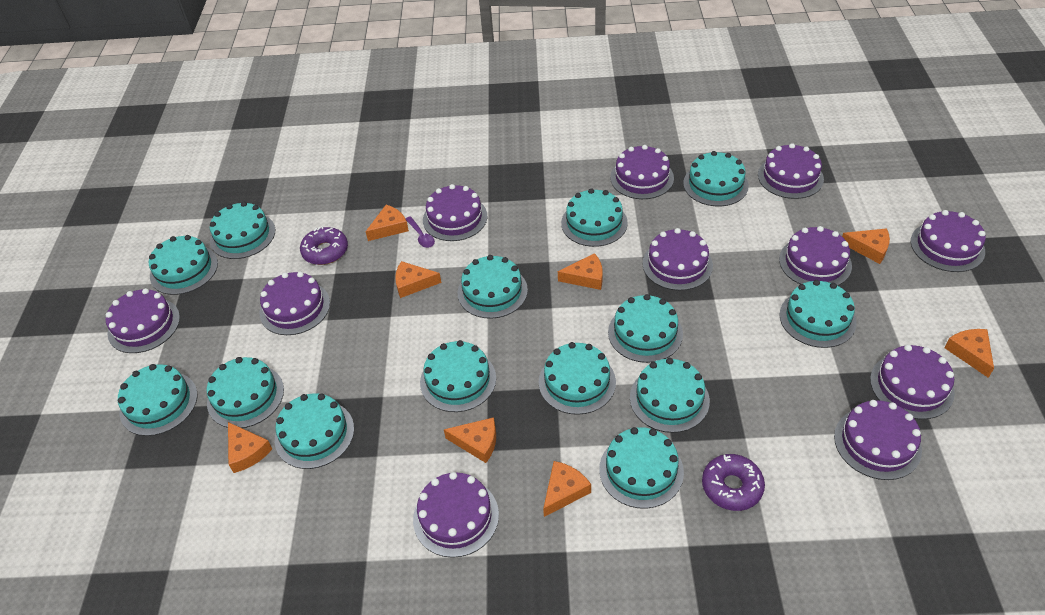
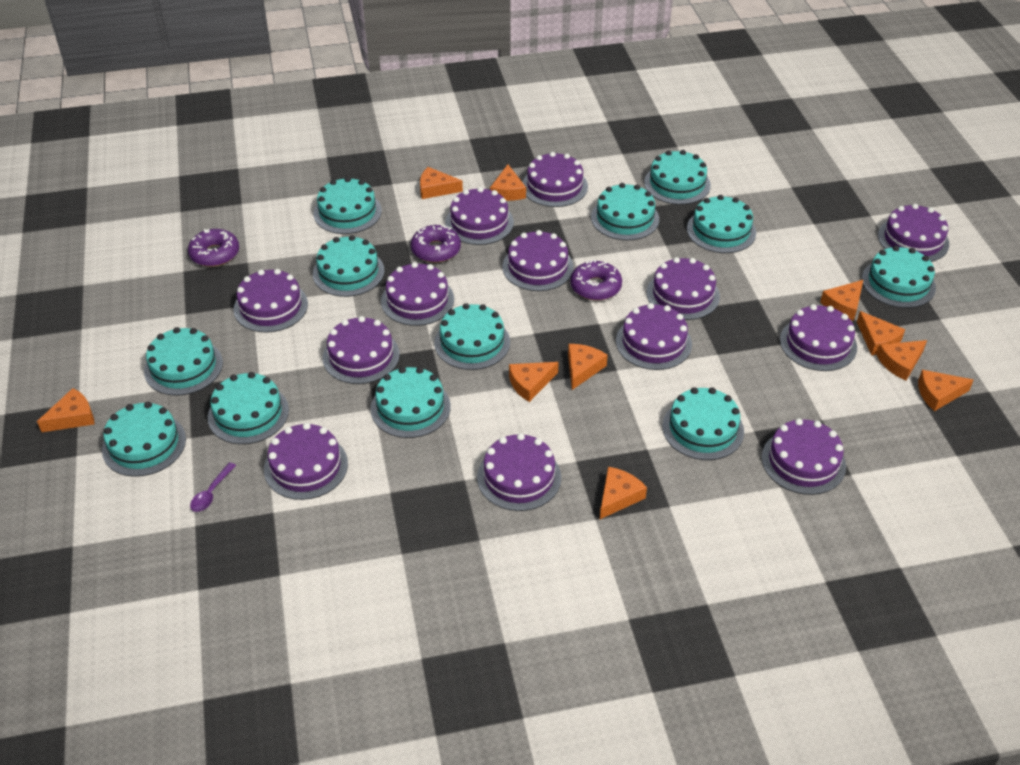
orange cheese: [228,422,272,473] [365,205,409,241] [395,261,441,298] [444,417,496,463] [543,461,591,517] [558,253,603,290] [842,228,890,264] [945,329,994,378] = 8 -> [37,388,95,432] [420,167,463,199] [490,165,526,201] [509,362,559,402] [568,344,608,390] [600,467,647,519] [820,280,863,321] [857,311,905,355] [877,340,927,380] [918,370,974,411] = 10
purple cake: [106,288,180,353] [259,272,330,335] [413,472,499,558] [423,184,487,241] [610,145,674,199] [642,228,713,291] [758,143,824,199] [779,226,852,286] [834,400,922,480] [870,344,955,419] [911,210,986,272] = 11 -> [233,269,308,333] [264,423,348,500] [323,316,400,384] [381,262,454,326] [445,187,514,245] [477,433,561,511] [502,230,574,291] [522,152,588,207] [616,303,692,370] [647,257,720,320] [762,418,846,495] [780,304,857,371] [878,204,949,262] = 13
purple donut: [300,226,348,265] [702,454,765,511] = 2 -> [188,229,239,267] [411,225,461,263] [570,259,622,301] = 3
turquoise cake: [118,364,197,436] [149,235,218,295] [207,357,284,428] [210,202,275,259] [275,393,354,469] [420,340,496,412] [457,255,528,319] [539,342,616,415] [561,188,628,247] [599,427,684,509] [608,294,683,363] [630,358,710,433] [683,151,749,206] [779,280,857,348] = 14 -> [102,402,186,477] [144,327,223,396] [208,372,289,444] [313,235,384,297] [314,177,382,234] [371,367,451,438] [434,303,510,370] [591,183,659,240] [644,150,711,205] [662,387,744,460] [687,195,756,253] [862,246,936,308] = 12

